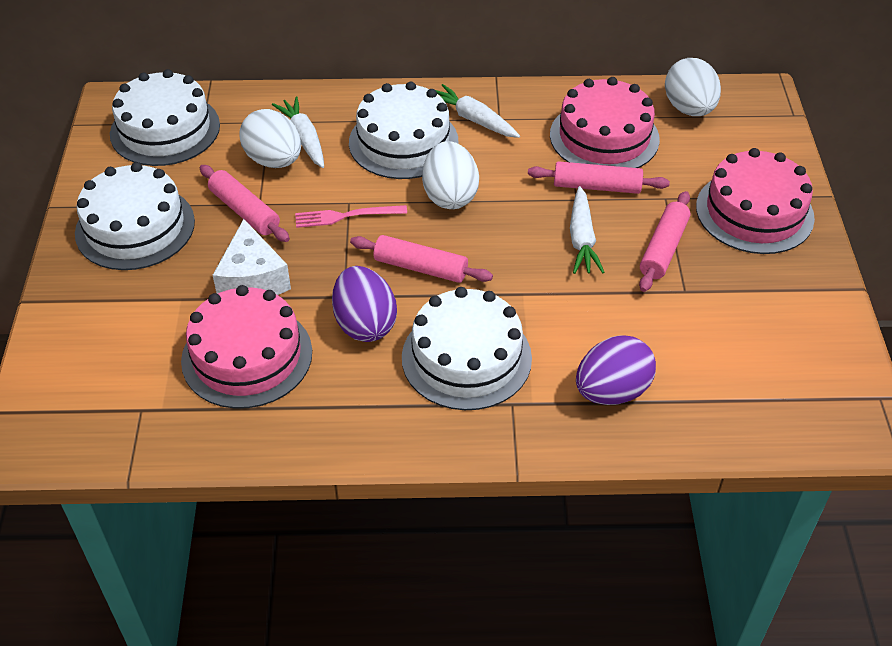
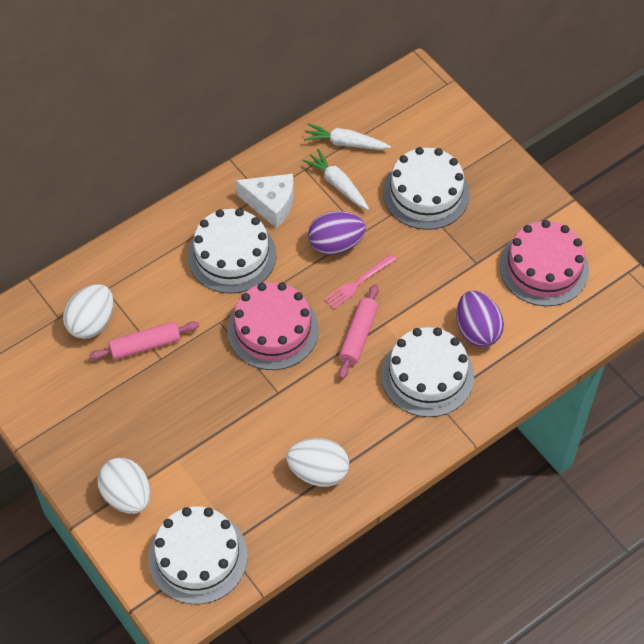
pink cake: [181,285,312,409] [550,77,660,168] [696,148,815,254] = 3 -> [227,282,319,370] [499,220,589,306] = 2
pink rolling pin: [200,165,290,242] [350,235,493,283] [528,161,670,194] [639,191,691,292] = 4 -> [89,321,199,360] [339,284,378,379] = 2
white carrot: [272,96,324,168] [436,84,520,138] [570,186,605,274] = 3 -> [302,149,369,210] [304,123,391,150] = 2

